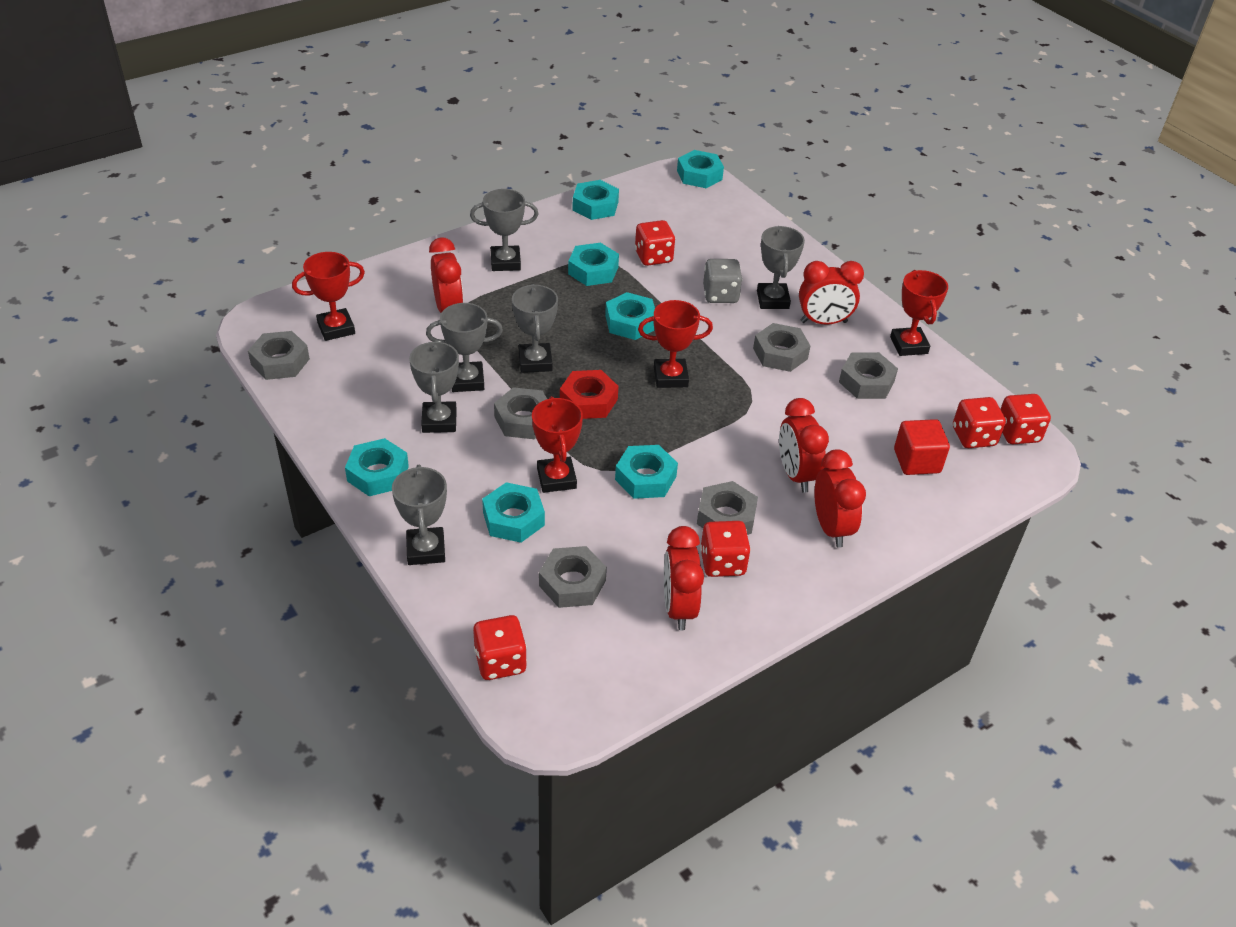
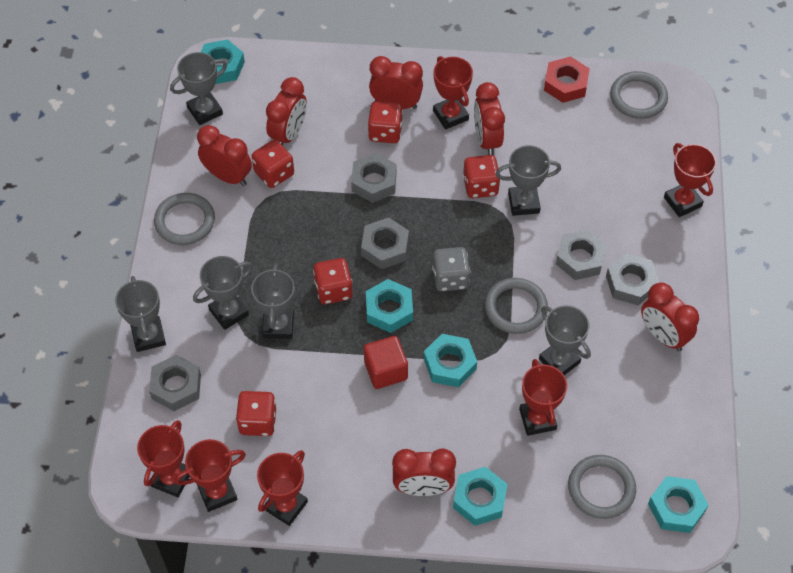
grey nut: [248,331,310,380] [494,387,547,439] [539,546,607,608] [697,481,758,535] [753,323,811,372] [839,352,898,399] = 6 -> [149,355,201,411] [351,153,396,203] [361,217,409,269] [556,229,607,280] [606,253,659,305] = 5
grey ring: none = 0 -> [154,193,215,245] [485,278,548,334] [568,455,636,519] [610,71,668,119] = 4
red clock: [429,237,463,313] [664,526,704,630] [779,398,829,493] [799,261,864,325] [815,449,866,548] = 5 -> [197,125,252,186] [266,77,307,146] [369,56,423,109] [392,449,456,496] [474,82,505,155] [641,283,699,351] = 6
red trophy: [292,252,365,341] [532,396,583,493] [638,300,713,388] [890,270,948,356] = 4 -> [137,420,190,497] [175,439,246,512] [257,450,308,526] [433,56,473,129] [519,359,567,436] [664,143,716,217] = 6
turquoise nut: [345,438,409,496] [482,482,545,543] [568,243,619,286] [572,180,619,220] [605,292,655,340] [615,445,678,499] [677,150,724,188] = 7 -> [201,39,245,84] [366,279,413,333] [424,334,477,387] [453,467,508,526] [648,476,708,533] = 5

